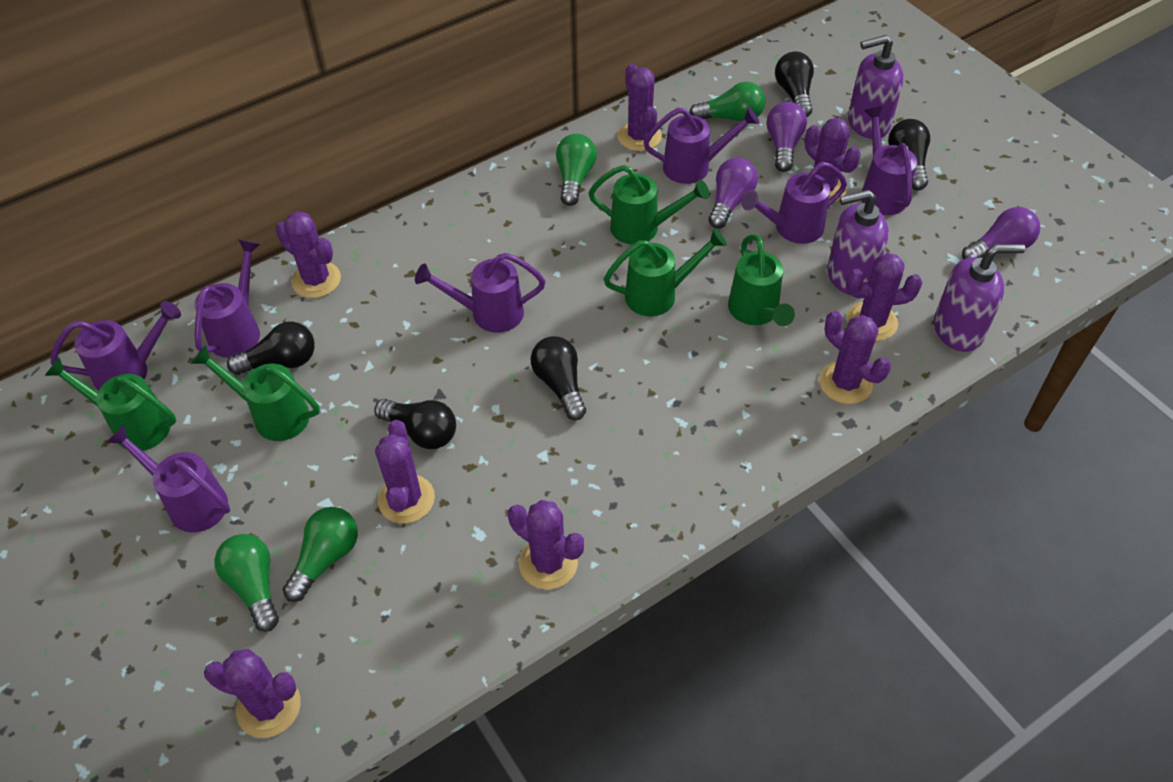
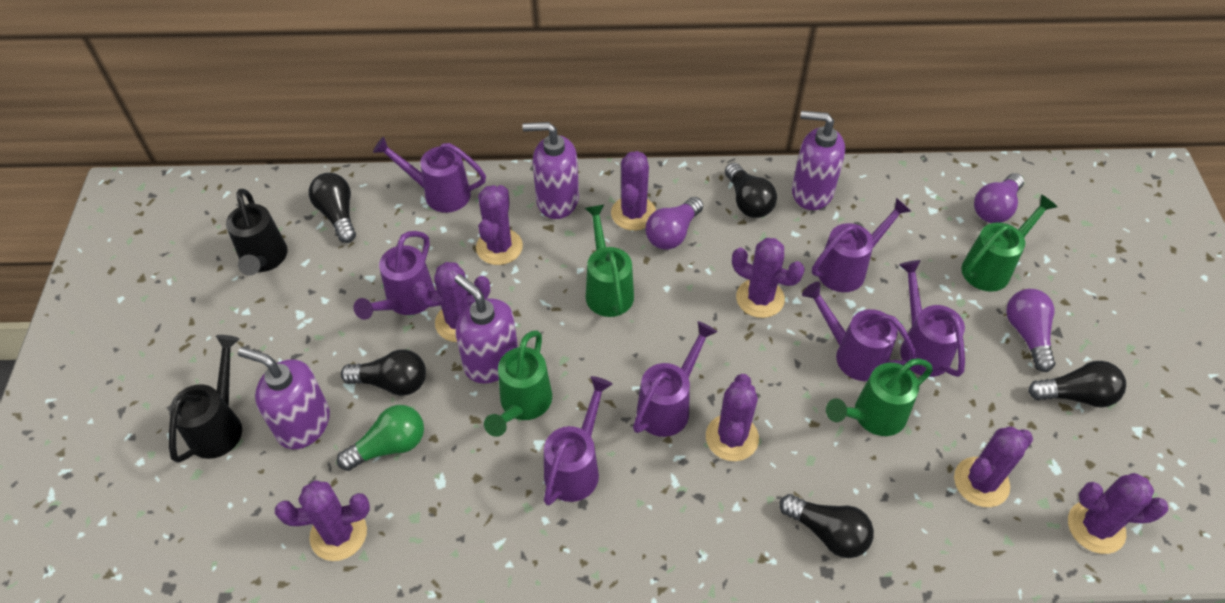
black watering can: none = 0 -> [169,335,242,463] [226,189,288,276] = 2
green light bulb: [214,534,279,632] [283,507,358,602] [556,134,597,206] [689,82,765,122] = 4 -> [337,405,424,471] = 1
green watering can: [44,357,176,451] [191,345,320,441] [589,165,709,245] [604,228,727,316] [728,234,795,326] = 5 -> [484,330,552,437] [585,205,634,317] [826,358,933,436] [962,194,1058,292] = 4
purple soap dispenser: [827,189,889,295] [848,35,904,139] [934,244,1025,352] = 3 -> [238,347,330,449] [454,274,518,384] [522,122,579,219] [792,111,845,210] = 4

